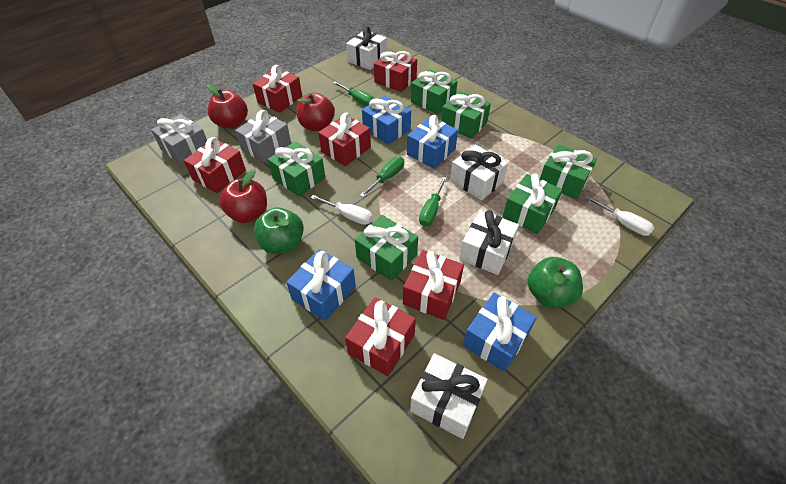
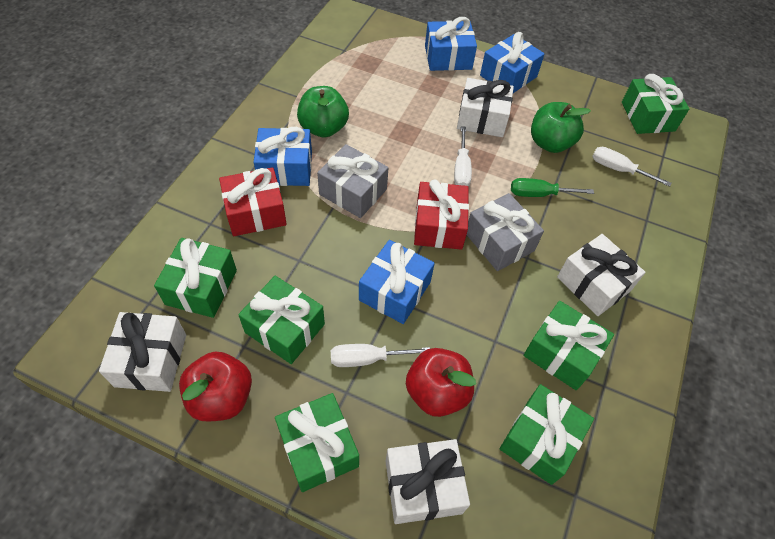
green screwdriver: [333,81,374,106] [360,157,404,197] [419,177,447,226] = 3 -> [511,178,594,197] = 1
red apple: [207,84,248,129] [219,169,267,223] [296,93,335,131] = 3 -> [179,352,252,422] [406,348,476,417] = 2
red gift: [184,137,246,193] [253,65,302,113] [318,113,371,166] [345,297,416,376] [374,50,417,92] [403,250,464,320] = 6 -> [219,167,287,236] [414,179,469,250] = 2
white screwdriver: [310,195,373,225] [585,196,654,236] = 2 -> [331,344,430,367] [454,126,472,187] [592,147,672,187] = 3

